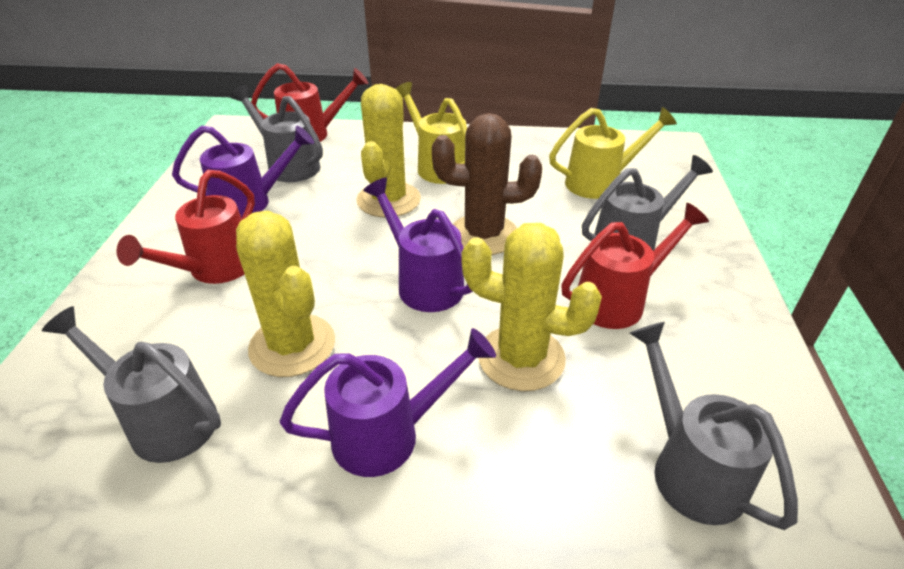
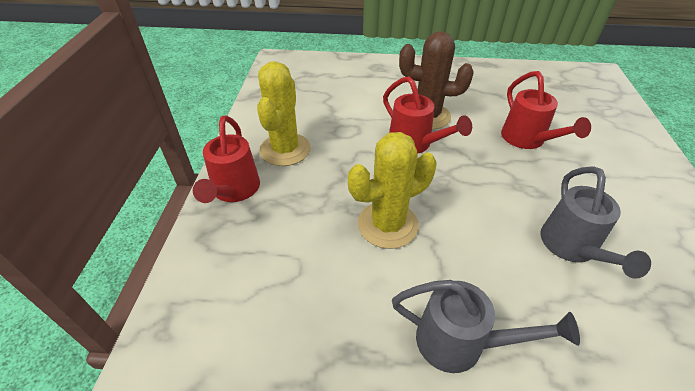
grey watering can: [42,306,221,463] [230,85,323,182] [582,155,713,251] [630,322,798,530] = 4 -> [392,280,580,373] [540,166,651,279] = 2
purple watering can: [172,126,314,218] [280,328,496,477] [363,178,473,312] = 3 -> none = 0
yellow cactus: [236,211,335,377] [356,84,421,217] [462,223,602,391] = 3 -> [257,61,311,166] [348,132,436,249] = 2
yellow watering can: [396,82,467,184] [549,107,677,199] = 2 -> none = 0

